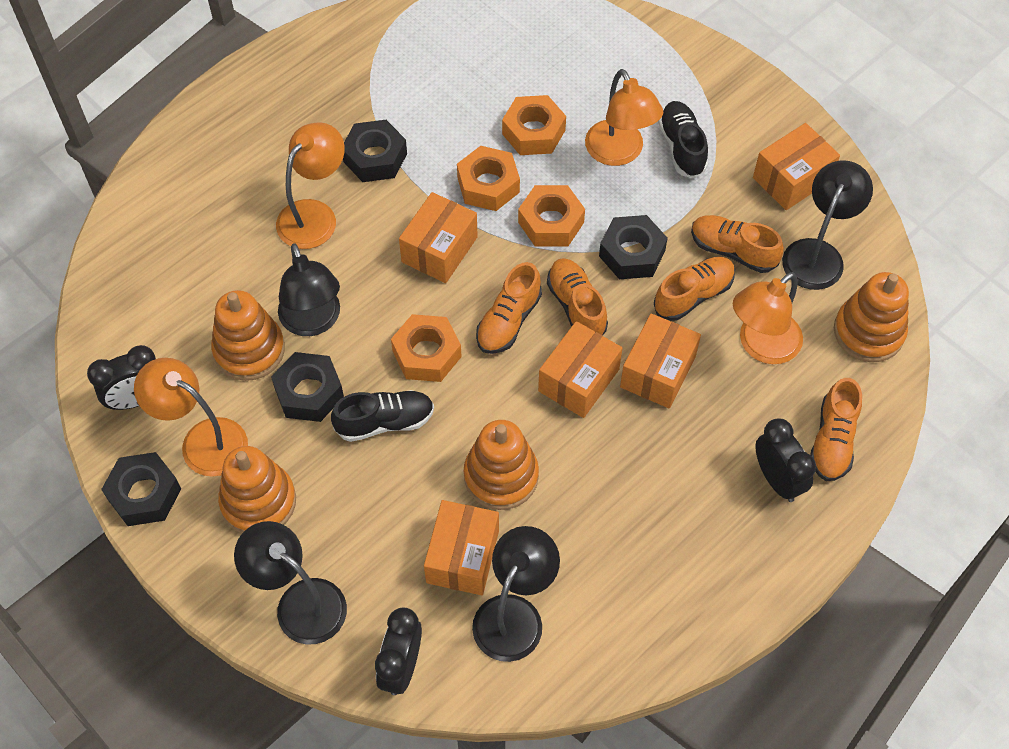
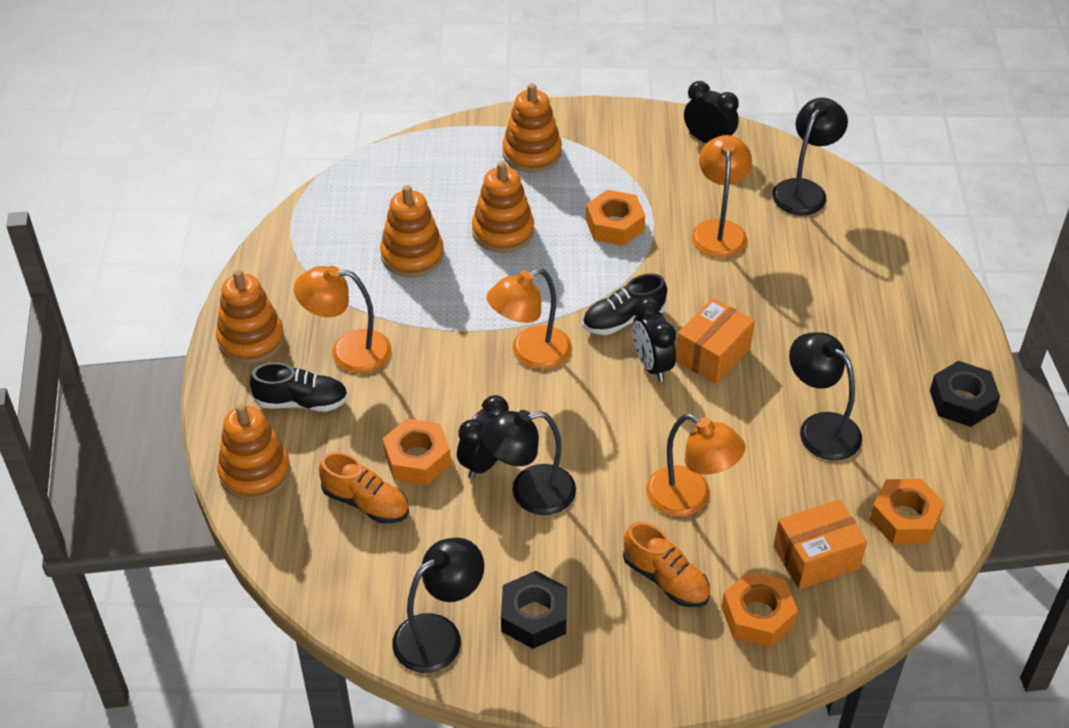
black nut: [101,452,181,526] [271,352,344,422] [343,120,407,182] [599,215,668,279] = 4 -> [501,571,567,649] [930,361,1000,427] = 2
orange box: [399,192,478,283] [424,500,499,595] [538,321,622,418] [620,313,701,409] [753,123,840,210] = 5 -> [676,298,755,384] [773,499,867,589] = 2
orange shoe: [476,262,542,354] [547,258,608,335] [654,257,735,321] [691,215,784,273] [810,378,862,481] = 5 -> [319,452,409,524] [623,522,710,607] = 2
orange stacking toy: [211,290,285,381] [218,446,296,534] [464,420,539,510] [834,272,909,362] = 4 -> [216,269,284,364] [217,403,291,500] [380,185,444,277] [472,161,534,253] [502,83,562,172] = 5

